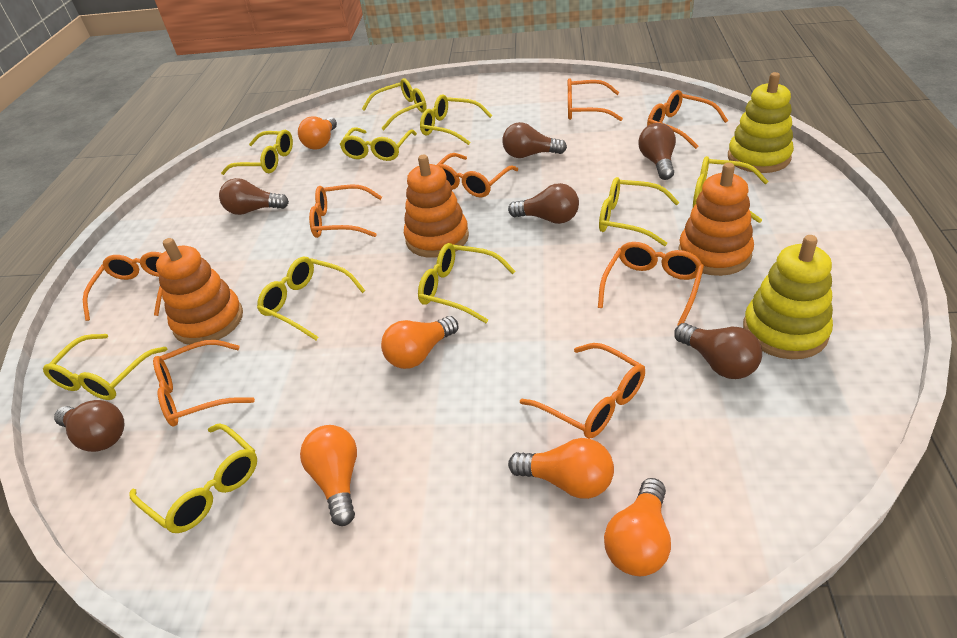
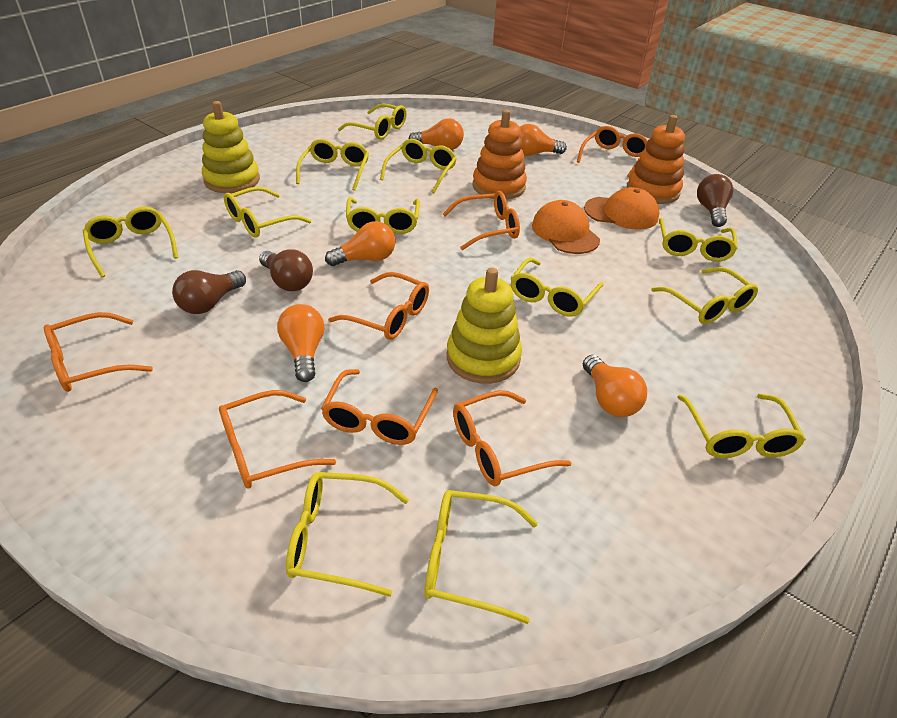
brown light bulb: [54,400,125,452] [219,178,289,215] [502,122,567,158] [508,183,579,224] [638,123,676,180] [674,323,762,379] = 6 -> [172,270,246,314] [259,249,313,291] [697,174,733,227] = 3
orange cap: none = 0 -> [532,200,600,254] [584,187,659,230] = 2
orange glasses: [83,252,162,321] [153,340,255,427] [309,185,382,238] [437,153,518,197] [520,343,645,439] [568,78,623,121] [598,242,704,325] [647,90,728,149] = 8 -> [44,312,153,392] [219,390,336,489] [321,369,438,445] [328,272,429,340] [443,191,520,250] [453,390,571,486] [577,126,648,177] = 7
orange stacking toy: [156,238,243,345] [404,155,469,258] [679,163,754,276] = 3 -> [473,110,527,200] [627,115,685,204] = 2
yellow glasses: [43,334,167,400] [129,423,257,533] [221,130,293,175] [257,257,366,340] [340,127,417,161] [362,78,427,130] [418,243,515,323] [420,95,492,145] [599,177,680,246] [693,156,769,223] = 10 -> [83,206,178,277] [224,187,311,238] [286,472,409,597] [296,139,369,191] [338,103,407,140] [346,197,420,234] [380,139,457,193] [424,490,538,624] [510,257,603,316] [651,267,758,324] [659,218,738,262] [677,394,806,458] = 12

